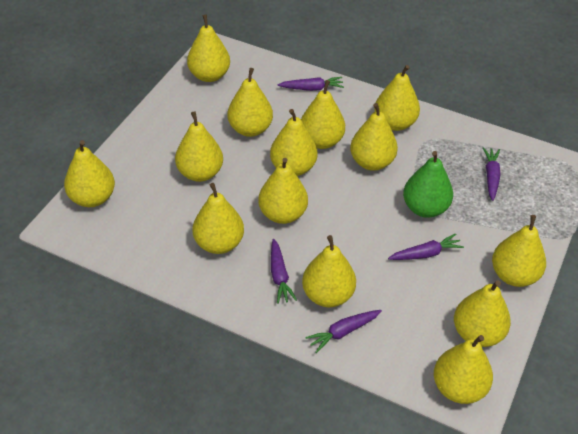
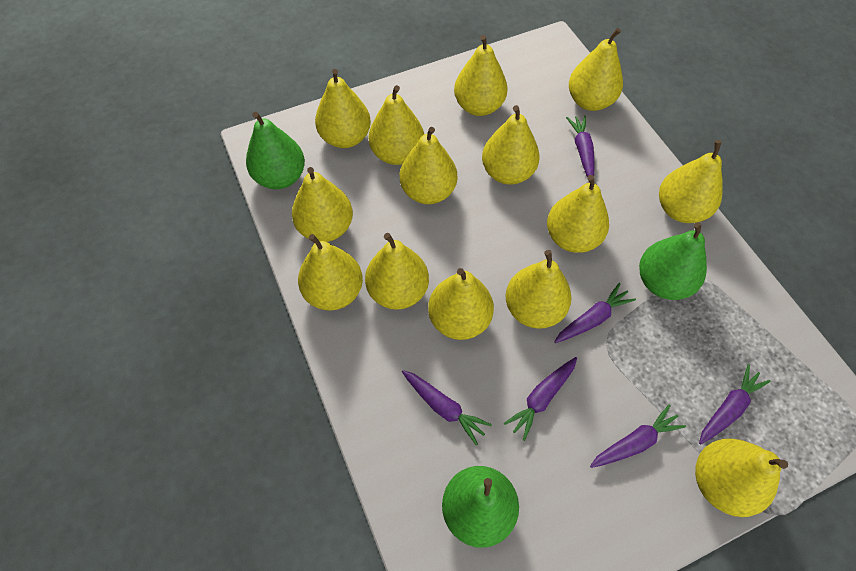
green pear: [403,151,453,218] = 1 -> [246,112,305,189] [442,466,519,548] [639,222,707,300] = 3
purple carrot: [271,239,297,304] [277,77,344,91] [305,310,382,353] [388,233,464,260] [483,147,501,201] = 5 -> [402,370,492,445] [504,357,577,441] [554,283,636,343] [566,116,594,177] [590,404,686,468] [699,364,770,444] = 6

